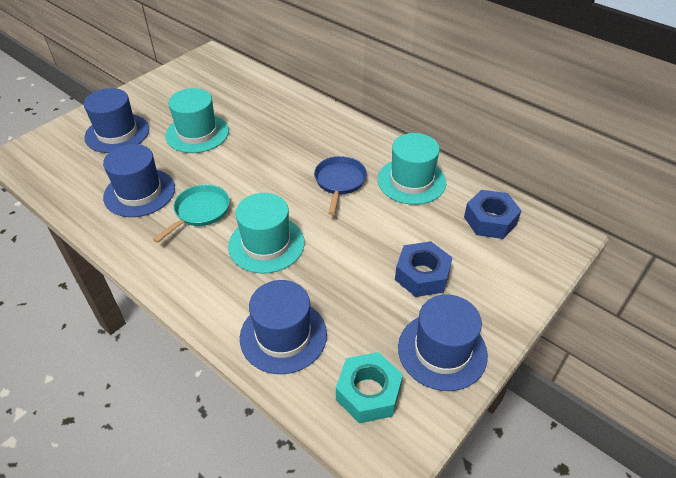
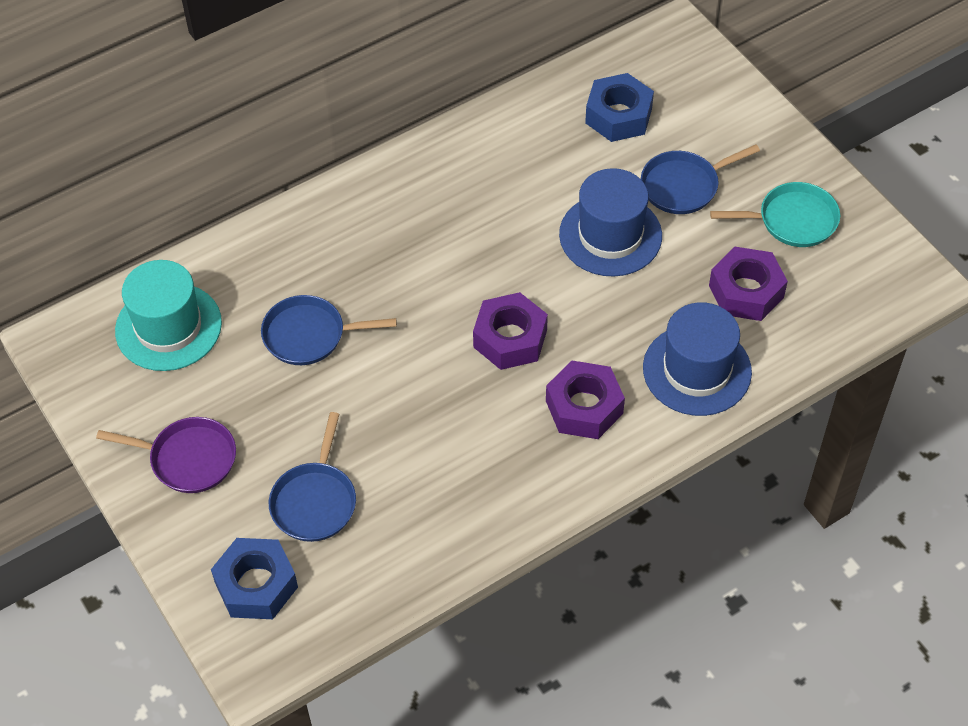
blue hat: [84,88,149,153] [103,144,175,217] [240,280,327,374] [398,295,488,391] = 4 -> [559,168,662,277] [643,302,752,416] = 2
blue pan: [314,156,367,215] = 1 -> [261,295,397,365] [269,412,356,542] [641,144,760,214] = 3
purple nut: none = 0 -> [473,292,548,370] [546,361,625,439] [709,247,788,321] = 3
purple pan: none = 0 -> [96,417,236,493] = 1
turquoise hat: [165,88,229,153] [228,193,305,274] [378,133,446,205] = 3 -> [115,260,222,371] = 1
turquoise nut: [336,352,403,423] = 1 -> none = 0

